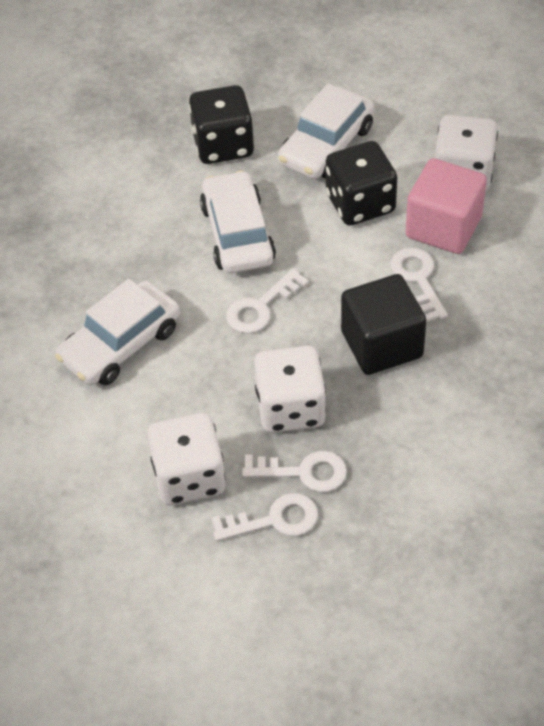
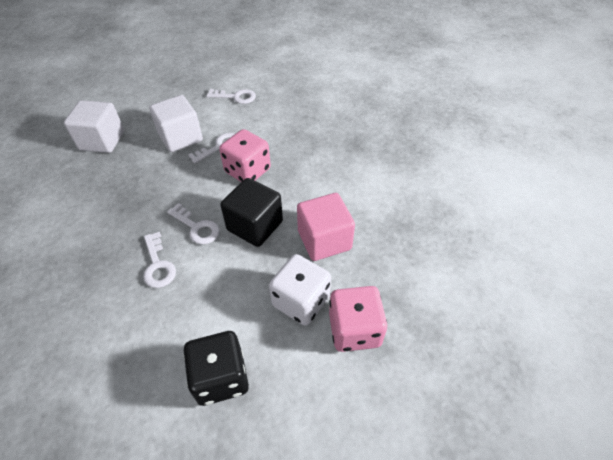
black dice: [189,85,254,164] [326,141,397,226] = 2 -> [184,331,249,406] = 1
pink dice: none = 0 -> [219,129,271,182] [329,286,387,352] = 2
white car: [55,279,180,385] [200,170,276,273] [278,84,375,179] = 3 -> none = 0
white cube: none = 0 -> [64,100,124,153] [149,95,203,152] = 2
white dice: [147,413,226,505] [254,346,326,433] [435,115,498,192] = 3 -> [269,254,331,326] = 1

